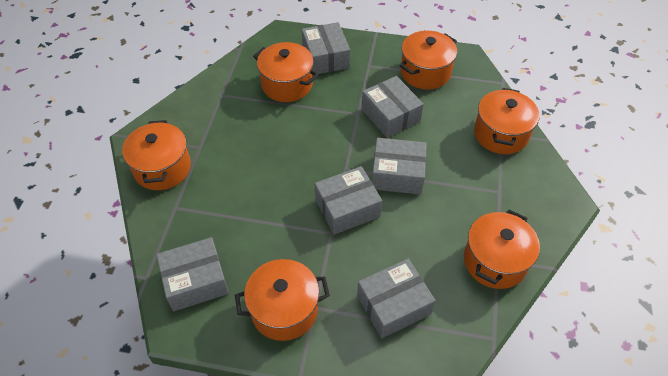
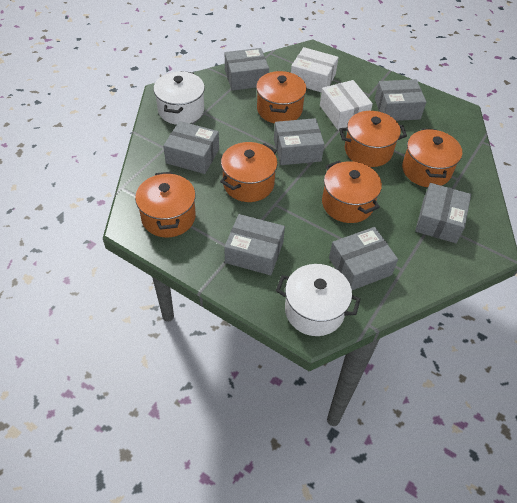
grey box: [156,237,229,311] [302,22,350,74] [315,166,382,235] [357,259,436,338] [361,76,424,138] [372,138,427,195] = 6 -> [163,121,219,174] [224,214,285,275] [225,48,269,91] [274,118,324,165] [329,227,398,290] [375,79,426,121] [415,183,471,243] = 7
white box: none = 0 -> [291,47,339,92] [320,80,373,130] = 2
white pot: none = 0 -> [154,71,205,125] [276,264,361,336] = 2

